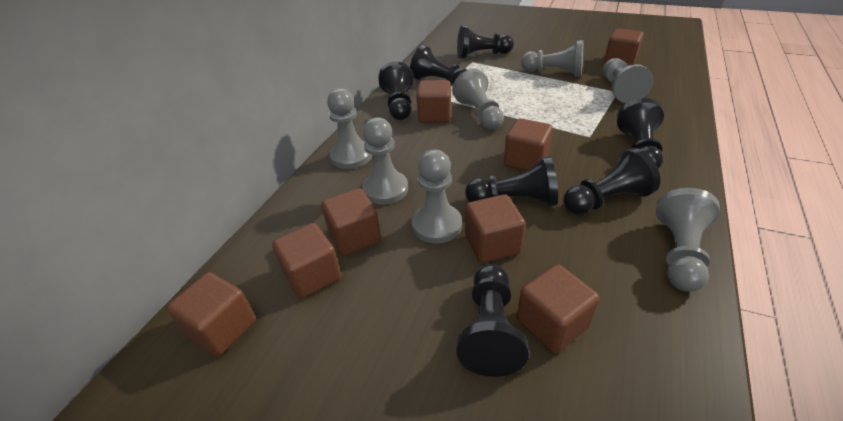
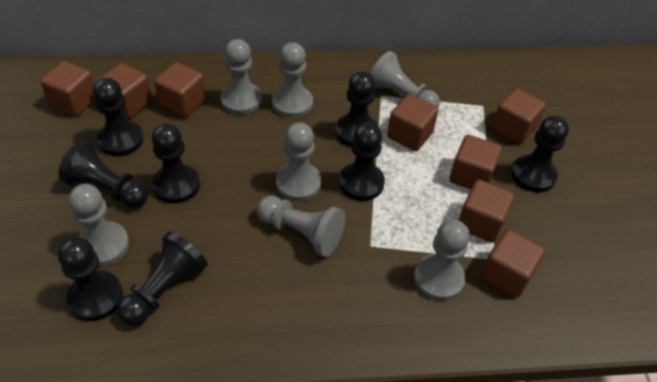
black pawn: [378,61,414,120] [410,45,467,86] [457,25,514,59] [457,264,529,377] [465,156,558,206] [563,148,660,215] [616,98,664,169] = 7 -> [58,237,123,321] [59,140,148,208] [92,78,144,156] [117,231,208,326] [152,123,200,204] [335,71,378,147] [339,122,385,201] [511,115,569,192] = 8

